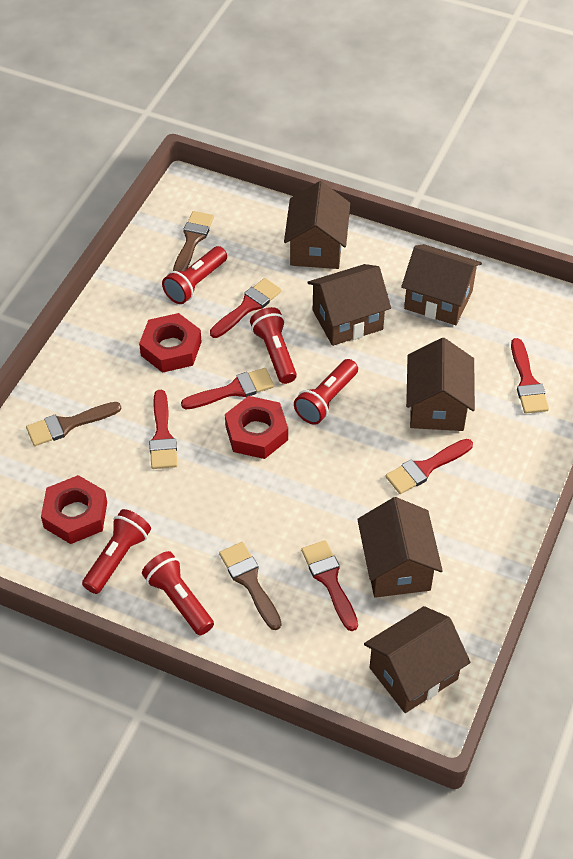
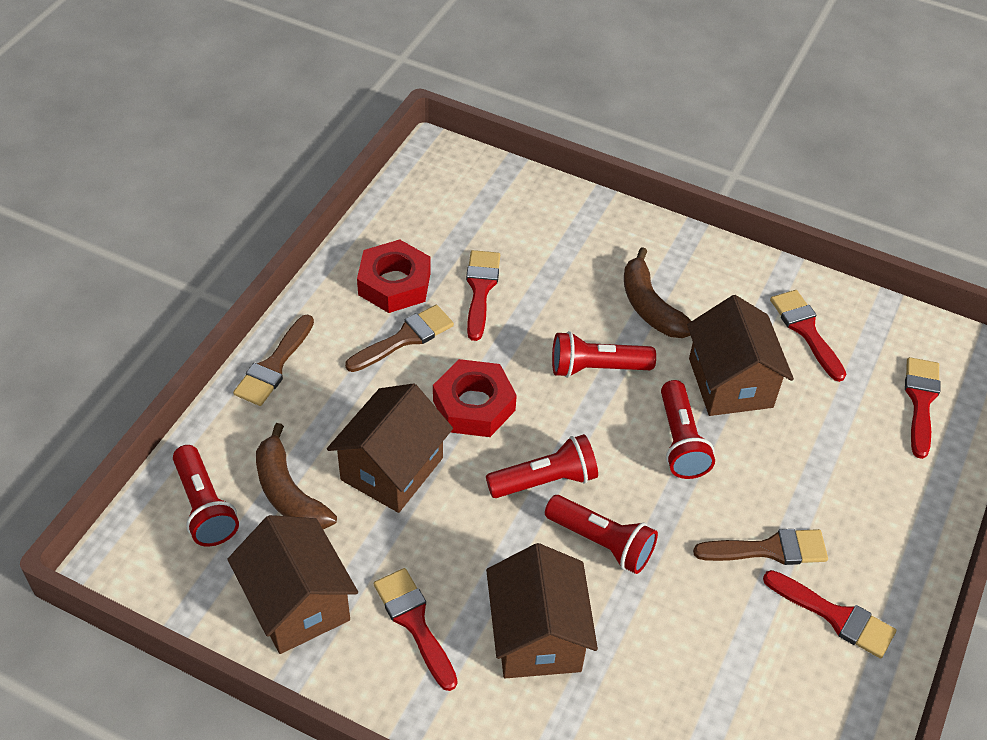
brown banana: none = 0 -> [256,423,337,529] [624,247,691,338] = 2
brown house: [284,181,350,269] [307,264,391,346] [357,497,443,598] [364,606,471,713] [401,244,482,325] [406,338,475,431] = 6 -> [227,515,358,654] [327,383,453,513] [486,543,598,678] [687,295,794,416] = 4
red brush: [149,390,178,469] [181,368,274,409] [210,278,282,338] [301,540,358,631] [385,439,473,494] [511,338,549,414] = 6 -> [374,568,457,691] [466,250,500,341] [763,570,896,658] [770,290,846,382] [905,357,941,459] = 5
red nut: [41,475,107,544] [139,313,201,373] [225,396,288,459] = 3 -> [357,239,431,313] [433,359,517,437] = 2

